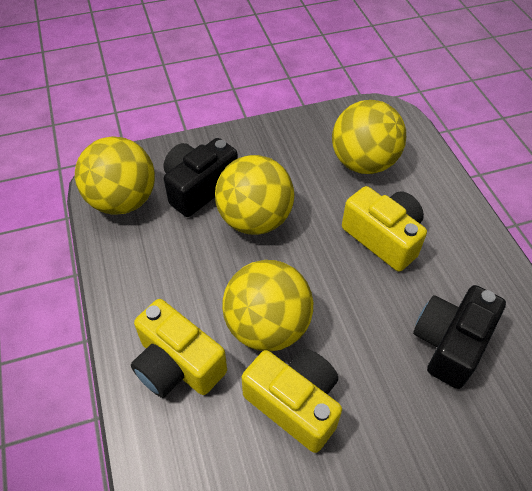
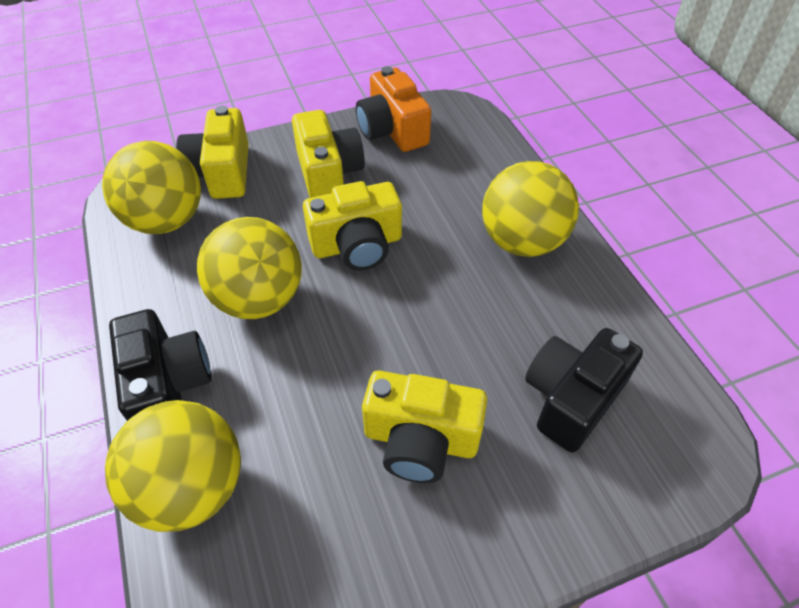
orange camera: none = 0 -> [356,66,431,152] = 1
yellow camera: [131,299,227,398] [242,349,342,453] [342,186,427,272] = 3 -> [176,105,249,199] [292,110,365,198] [303,181,402,270] [362,371,487,483] = 4

